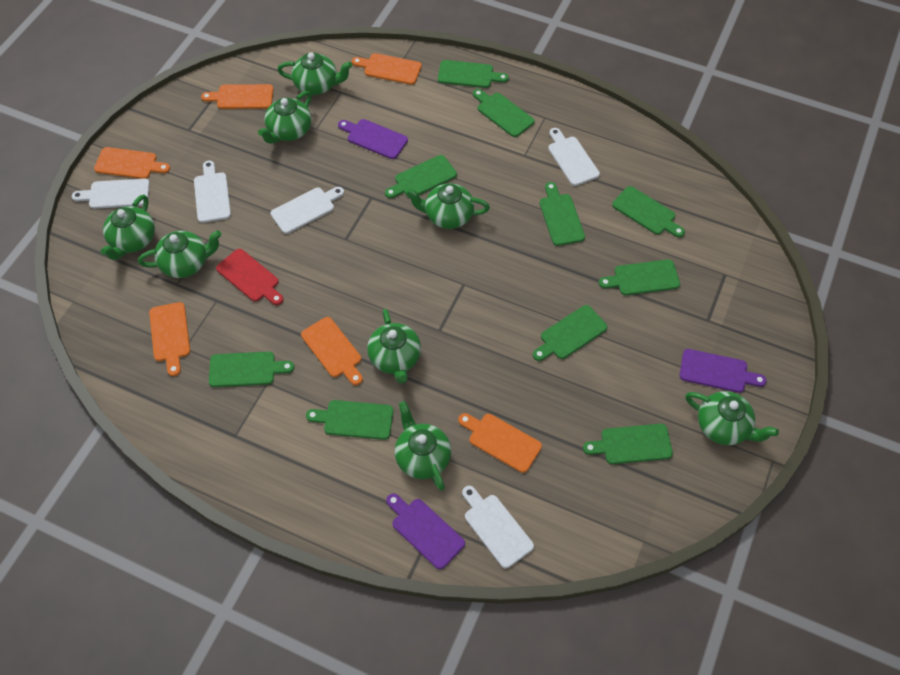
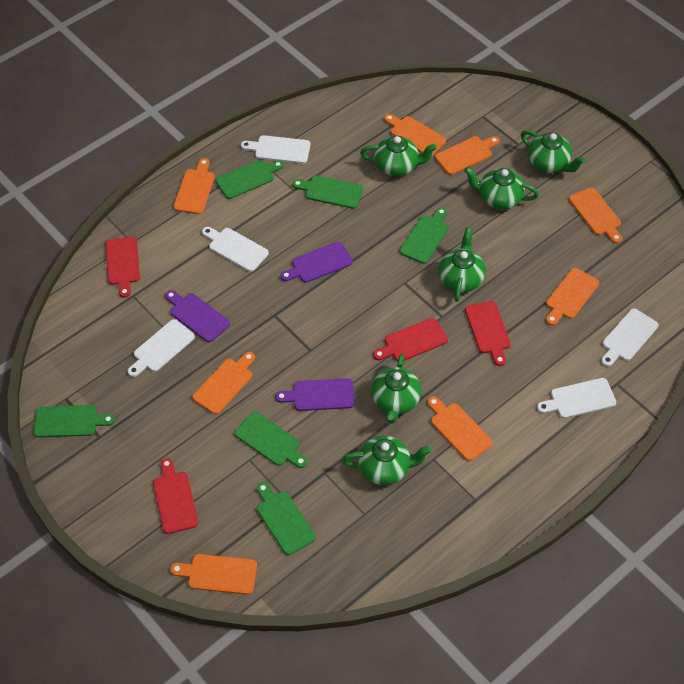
green cutting board: [209,352,294,387] [306,400,394,440] [385,155,457,198] [438,60,509,88] [473,89,535,137] [533,305,607,361] [540,182,585,246] [583,424,673,464] [599,259,680,296] [612,186,685,238] = 10 -> [34,405,115,438] [216,160,284,199] [235,412,307,468] [257,482,316,555] [292,175,363,209] [399,207,449,264] = 6
green teapot: [100,194,155,260] [138,230,222,278] [258,91,312,144] [277,52,352,95] [367,309,421,384] [394,401,451,491] [406,183,490,229] [685,391,779,445] = 8 -> [342,435,431,485] [360,136,437,176] [371,354,421,424] [438,228,486,302] [464,167,539,210] [521,130,585,173] = 6
orange cutting board: [94,147,170,179] [149,302,190,376] [201,84,273,109] [301,317,363,385] [352,53,422,85] [458,413,542,473] = 6 -> [170,554,257,595] [173,158,215,214] [193,352,255,414] [384,114,446,156] [427,396,493,461] [435,136,500,175] [546,268,599,325] [569,188,622,243] = 8
red cutting board: [216,249,284,305] = 1 -> [106,237,140,298] [153,458,198,534] [373,318,448,361] [465,301,511,366] = 4

